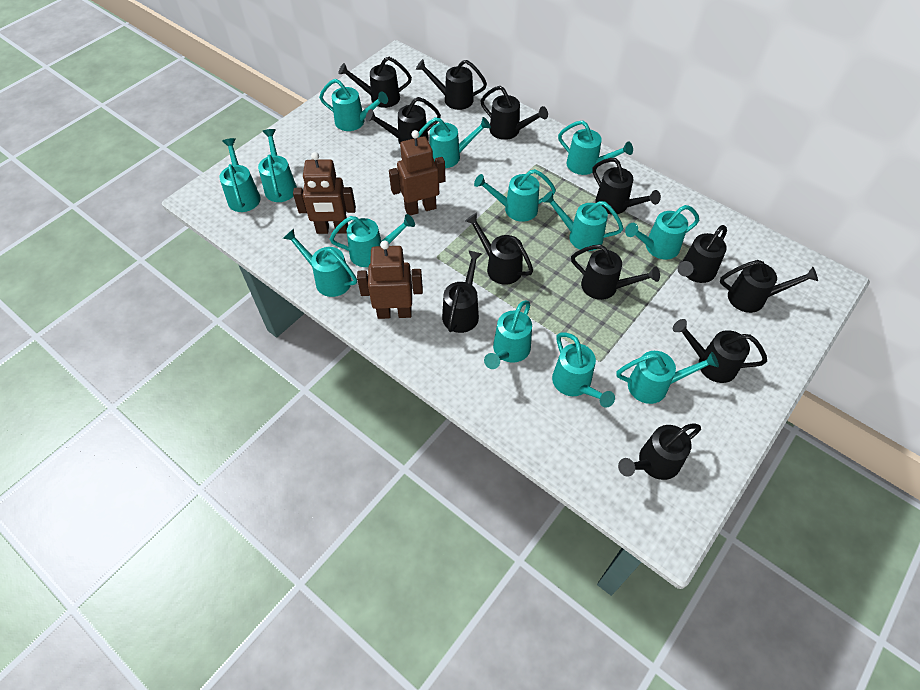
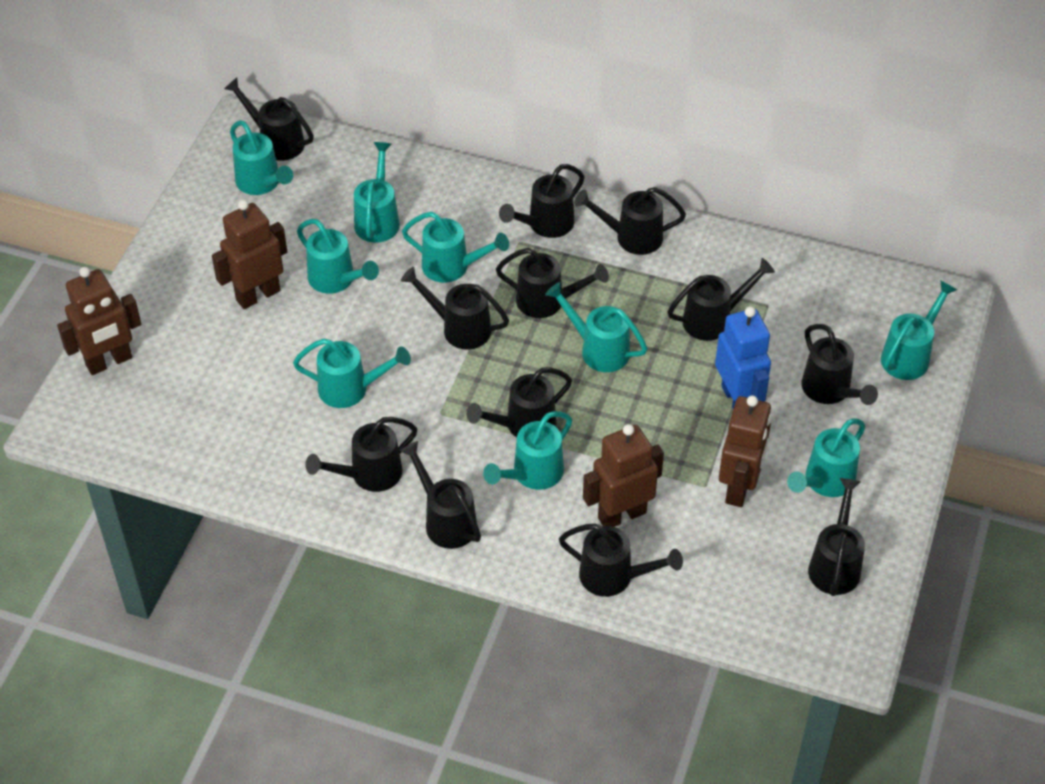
blue robot: none = 0 -> [715,306,771,409] = 1
brown robot: [293,152,356,234] [357,240,423,319] [389,130,445,216] = 3 -> [57,267,141,375] [212,200,287,309] [583,424,664,527] [719,395,771,507] = 4
turquoise watering can: [220,138,261,212] [258,129,297,202] [283,229,357,297] [319,79,388,131] [330,214,415,267] [418,117,491,168] [474,169,556,222] [484,300,532,369] [542,191,623,251] [552,332,615,408] [558,120,633,175] [616,351,719,404] [625,205,699,259] = 13 -> [230,120,293,195] [293,339,411,408] [297,219,379,294] [354,142,399,243] [402,212,509,283] [483,411,572,490] [545,282,647,372] [787,418,865,497] [881,280,957,380] = 9

